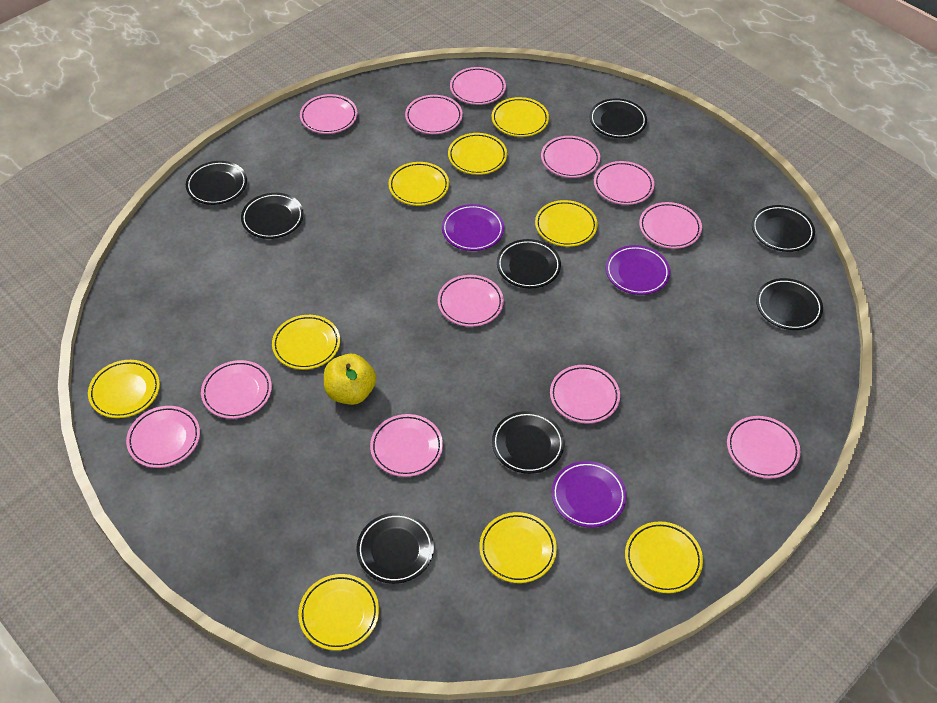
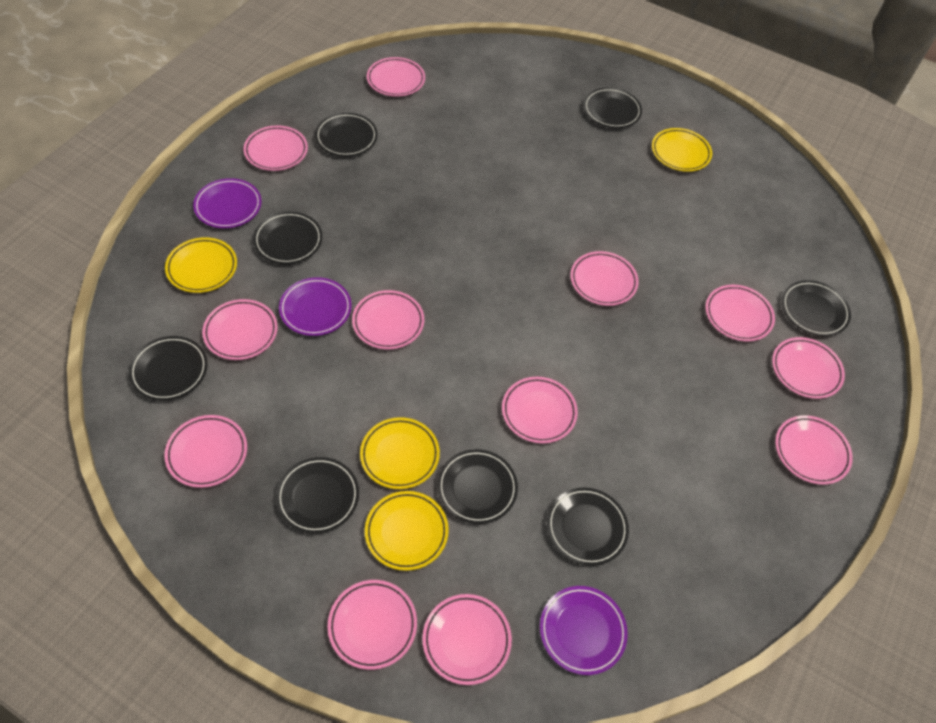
yellow apple: [324,354,376,405] = 1 -> none = 0
yellow plate: [88,360,160,418] [272,315,340,370] [298,574,379,651] [388,162,449,206] [448,133,507,175] [479,512,557,583] [492,97,549,137] [535,200,598,247] [625,521,703,593] = 9 -> [165,237,237,293] [360,417,440,489] [365,491,449,571] [652,128,712,172] = 4

